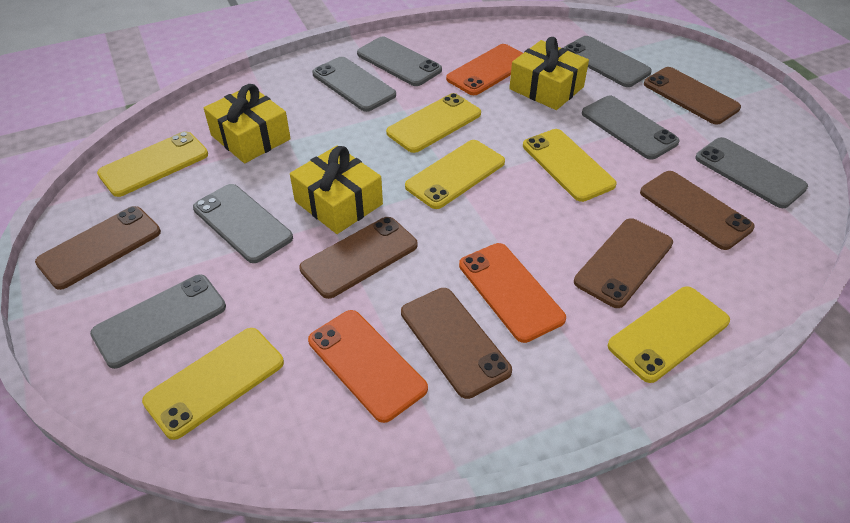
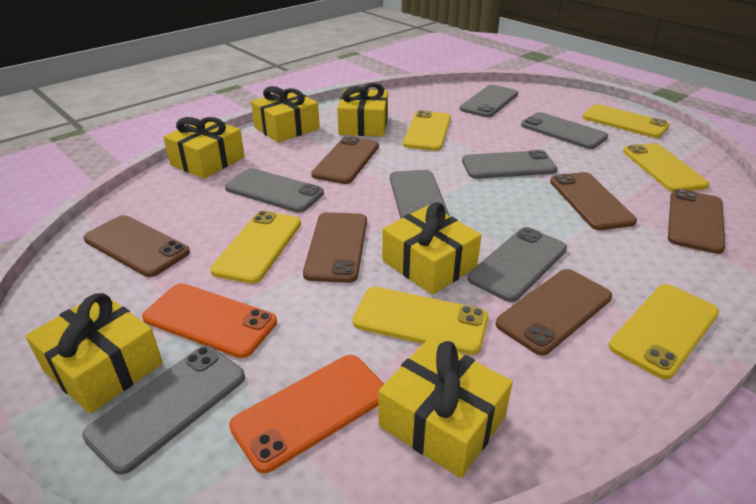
orange phone: [308,310,428,423] [446,44,523,95] [459,243,566,343] = 3 -> [142,283,277,358] [229,355,384,473] = 2
yellow gift: [204,84,291,163] [290,146,383,234] [509,37,589,110] = 3 -> [25,292,163,414] [163,117,245,179] [251,86,320,143] [337,83,388,137] [379,338,513,478] [382,202,481,295] = 6

